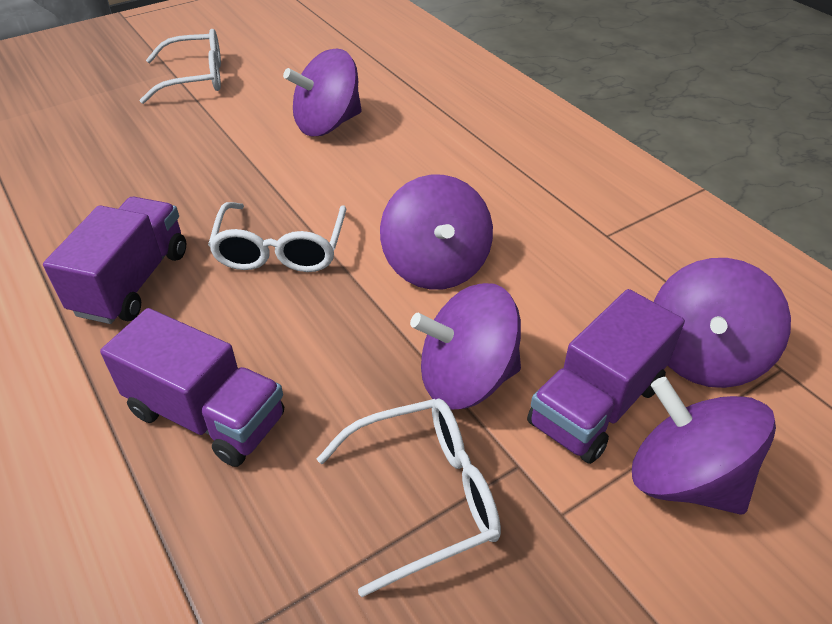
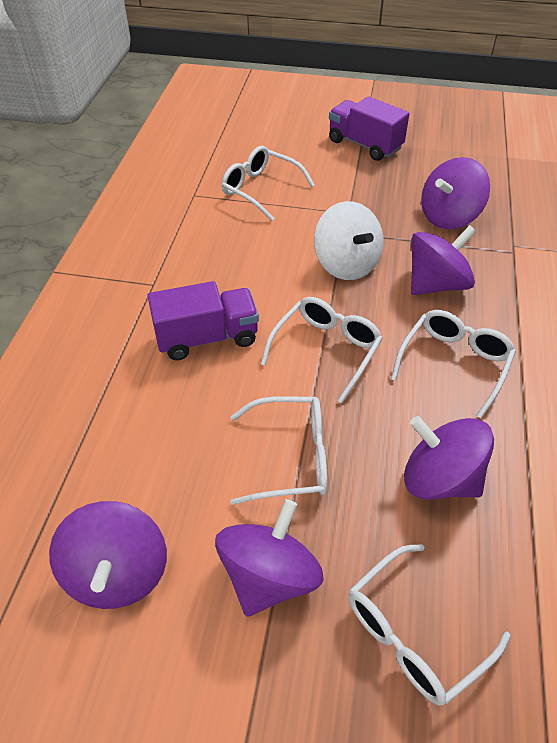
purple truck: [43,197,186,324] [100,308,284,467] [527,289,685,464] = 3 -> [147,281,259,360] [329,96,409,161] = 2
white glasses: [140,29,221,104] [208,202,346,272] [317,399,501,597] = 3 -> [222,146,315,221] [230,396,327,505] [261,297,383,403] [349,544,510,706] [391,310,516,418] = 5
white spinning top: none = 0 -> [314,201,383,280] = 1

